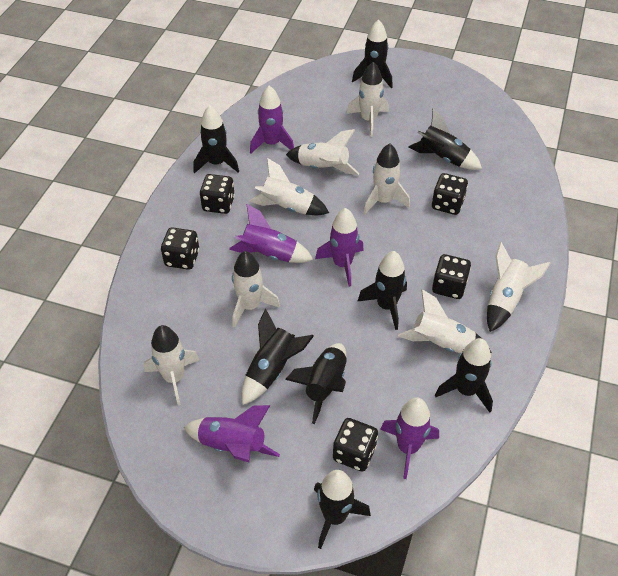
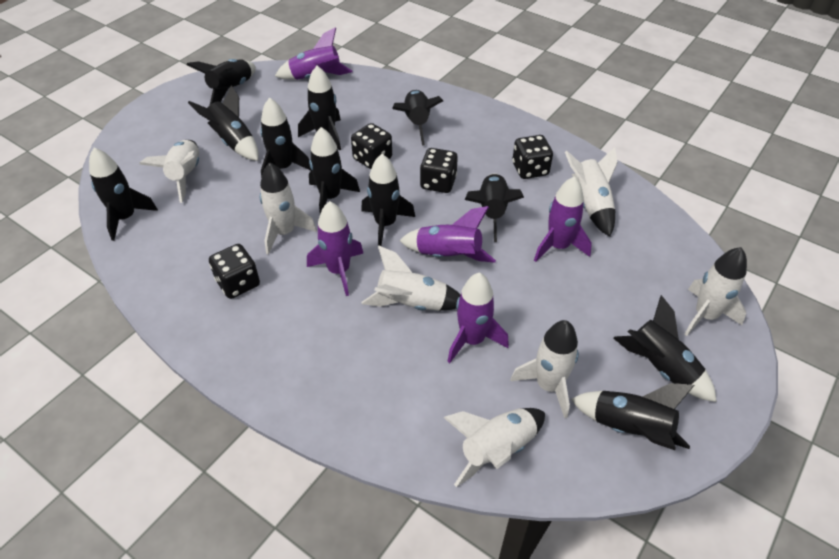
black dice: [161,227,199,270] [200,174,235,214] [333,418,378,472] [432,173,468,215] [432,254,471,299] = 5 -> [209,244,260,299] [351,123,392,169] [420,148,458,193] [512,135,553,179] = 4
black rocket: [193,105,239,174] [242,309,314,405] [285,343,347,424] [314,470,371,549] [352,19,392,88] [358,251,407,330] [408,109,482,170] [435,338,493,413] = 8 -> [89,148,158,241] [186,59,256,105] [188,85,259,161] [260,97,312,178] [298,66,341,150] [309,127,360,214] [361,154,415,246] [392,90,443,146] [465,173,524,242] [571,383,694,450] [613,295,717,402] = 11
white rocket: [144,325,199,405] [232,251,280,328] [249,158,329,215] [286,129,359,175] [346,62,389,137] [364,143,410,214] [398,289,492,353] [487,242,550,332] = 8 -> [139,140,199,203] [260,163,317,255] [361,245,461,311] [443,408,545,487] [510,320,579,418] [565,147,618,237] [684,247,747,336] = 7

